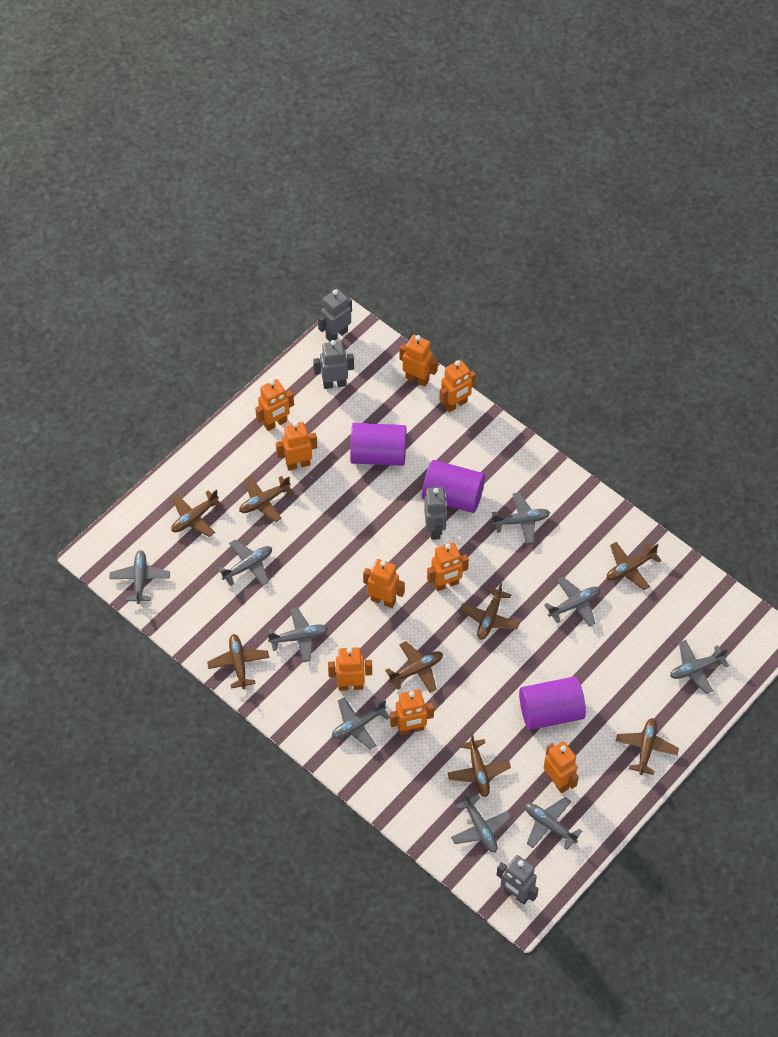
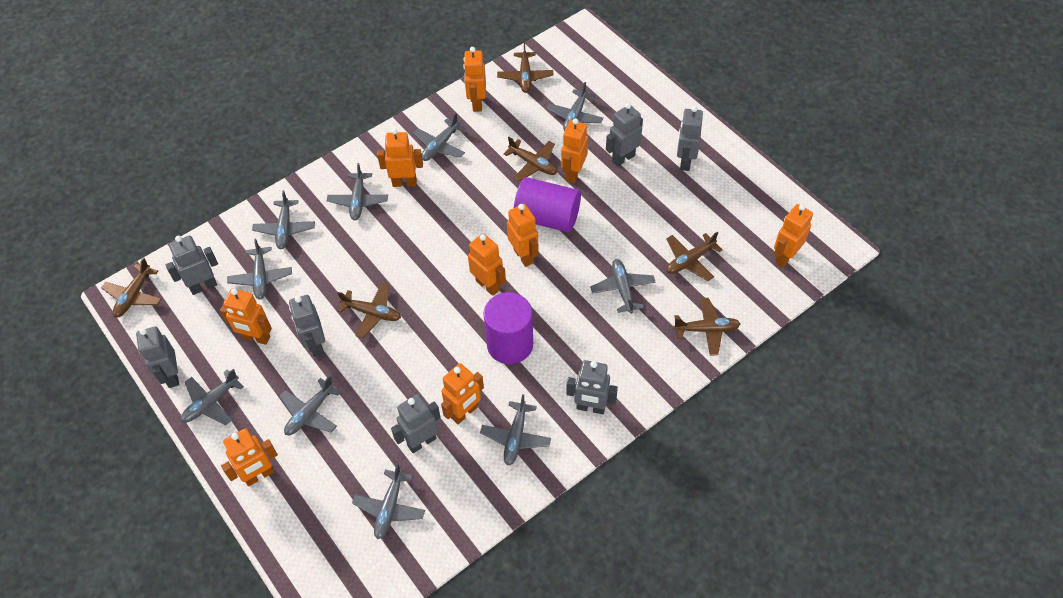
brown plane: [171,490,224,537] [207,634,269,689] [239,476,294,522] [385,641,443,693] [448,733,511,797] [460,583,520,640] [607,542,662,590] [616,718,679,775] = 8 -> [101,257,161,318] [337,283,401,338] [497,42,553,93] [504,137,557,182] [666,232,723,281] [673,298,740,356] = 6
grey plane: [109,550,170,604] [217,540,272,586] [267,607,328,662] [332,697,390,749] [451,792,511,852] [492,492,550,544] [525,797,582,850] [544,577,600,627] [670,640,729,694] = 9 -> [181,369,244,426] [227,239,292,299] [252,191,315,249] [280,376,341,435] [327,163,388,220] [352,464,425,539] [414,113,466,161] [480,394,551,465] [547,82,603,131] [590,259,656,314] = 10
grey robot: [313,340,354,389] [318,289,352,342] [424,487,447,540] [497,855,538,904] = 4 -> [136,326,179,388] [166,236,218,295] [289,295,325,357] [391,394,441,453] [566,360,618,414] [606,103,643,167] [677,106,703,171] = 7
purple cylinder: [350,423,406,466] [422,460,485,513] [519,676,586,730] = 3 -> [483,292,533,364] [514,177,581,232] = 2

